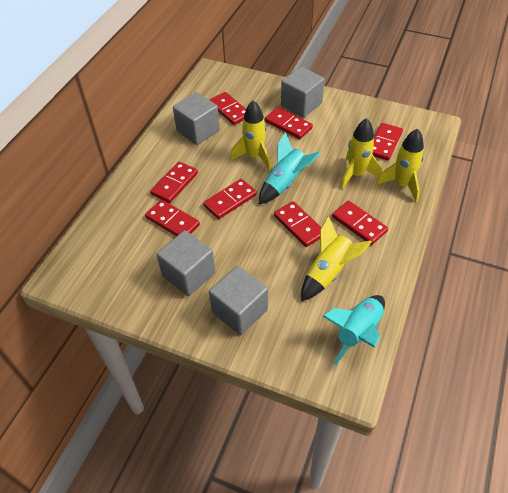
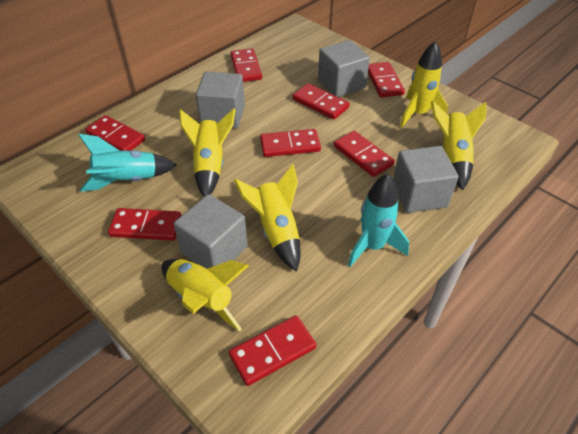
yellow rocket: [230,100,271,171] [301,216,372,301] [340,118,382,189] [376,128,424,202] = 4 -> [161,259,249,332] [179,109,235,197] [234,164,301,272] [400,41,448,127] [431,101,486,190] = 5

